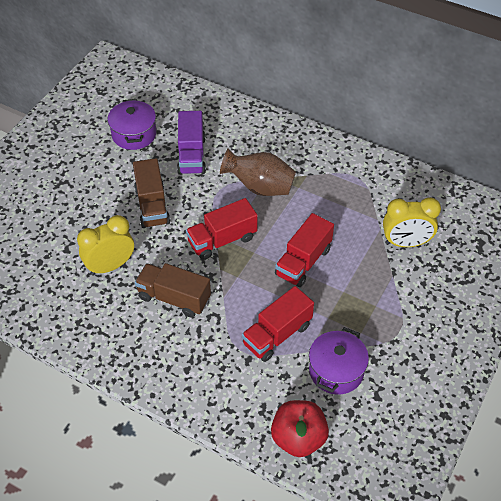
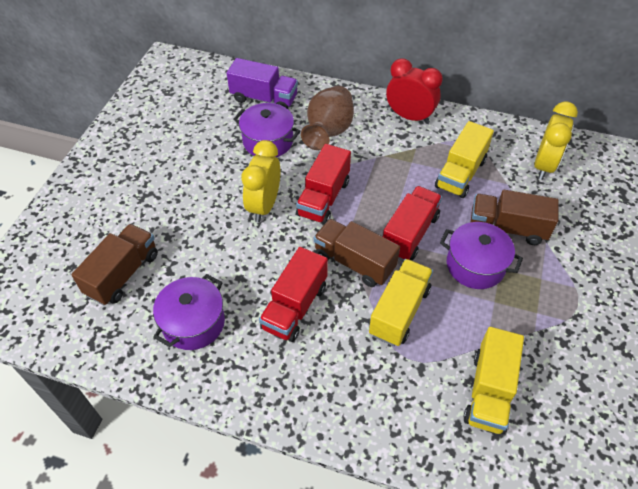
brown truck: [133,158,170,228] [135,263,211,317] = 2 -> [71,224,158,305] [314,219,400,287] [471,190,559,245] = 3
purple pot: [107,99,156,150] [309,327,369,395] = 2 -> [153,274,225,350] [234,103,301,157] [440,222,523,289] = 3
red apple: [271,400,329,457] = 1 -> none = 0
red clock: none = 0 -> [386,59,443,124] = 1
yellow truck: none = 0 -> [369,259,433,346] [435,121,494,198] [463,327,524,434] = 3

